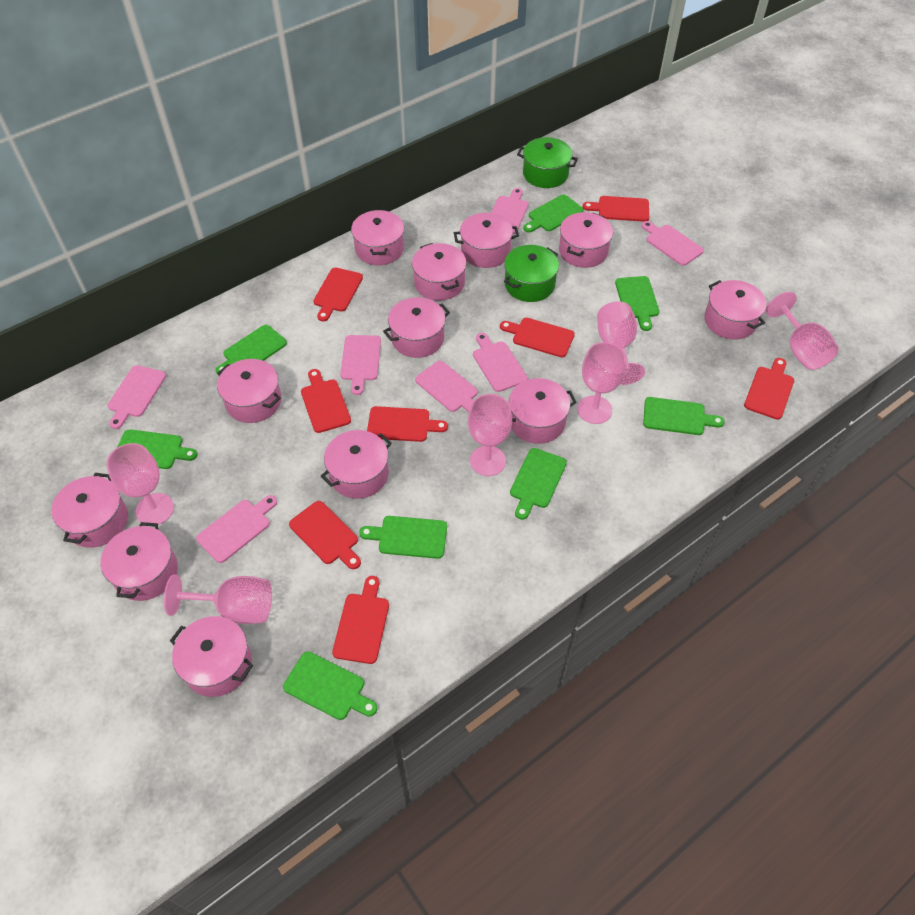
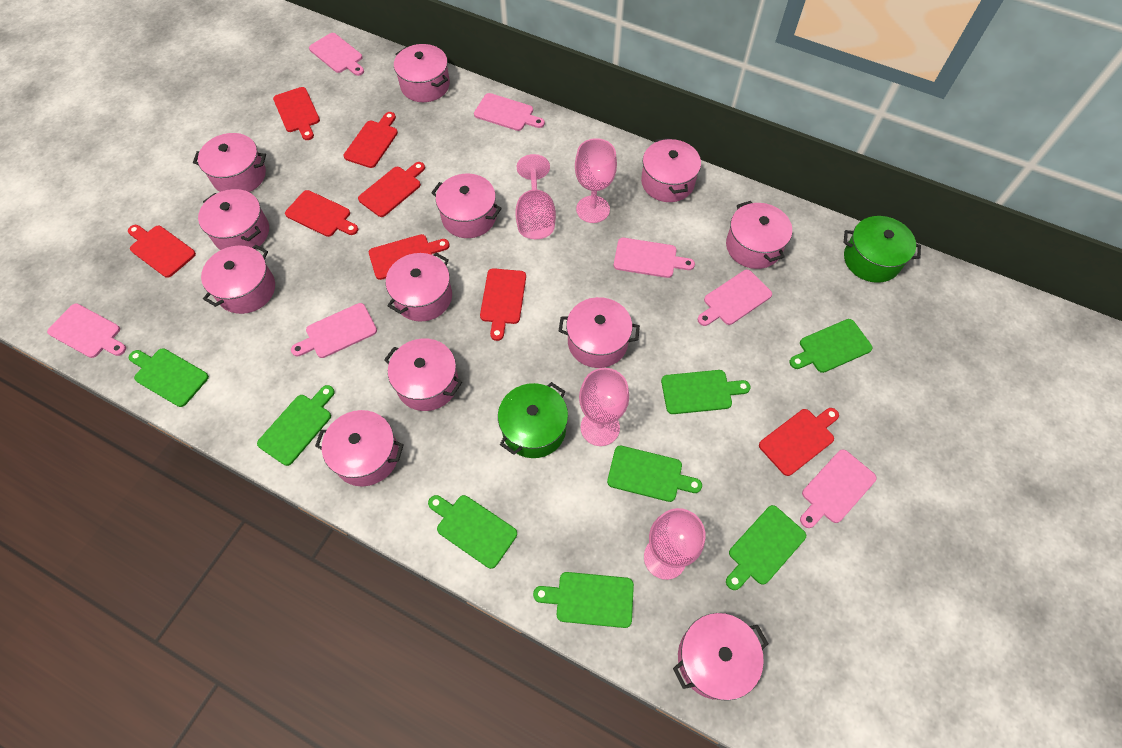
pink goblet: [106,443,174,525] [164,575,272,624] [468,394,512,476] [578,342,626,424] [597,301,645,385] [766,292,839,370] = 6 -> [515,154,556,239] [575,138,617,223] [579,368,629,446] [644,508,706,580] = 4

